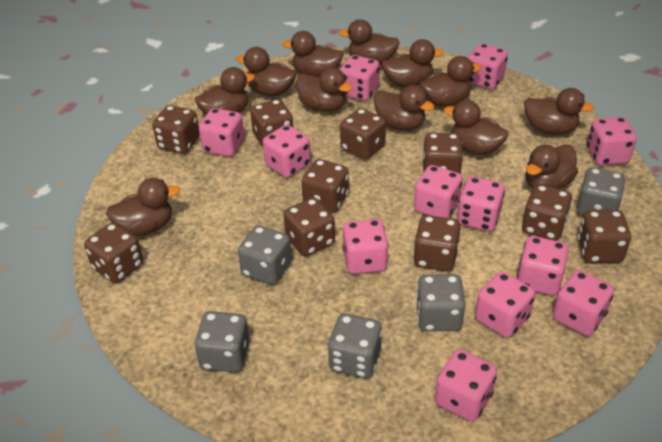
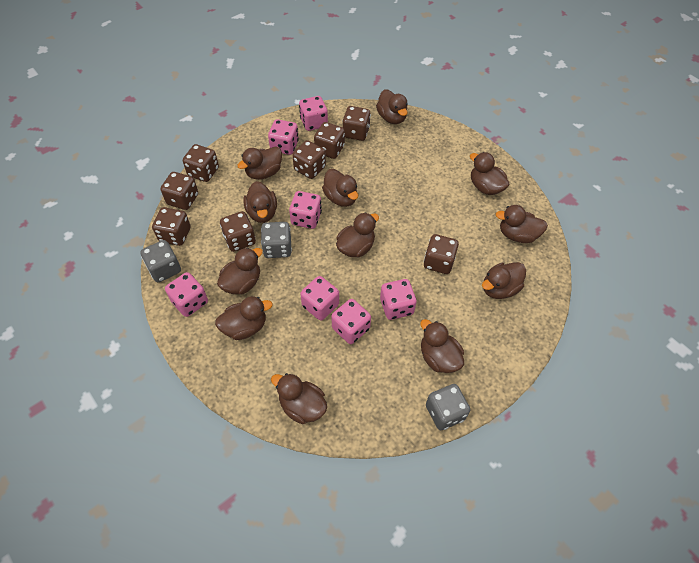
brown dice: [84,222,143,283] [152,105,200,154] [250,99,293,147] [284,197,335,256] [301,159,349,213] [340,108,386,160] [413,215,461,271] [423,133,463,174] [522,184,572,241] [578,210,631,263] = 10 -> [152,207,191,246] [161,172,198,210] [183,144,219,182] [220,211,256,252] [292,140,326,179] [314,122,345,159] [342,106,371,141] [424,234,459,274] = 8
grey dice: [195,311,250,373] [238,225,292,285] [328,314,382,378] [416,274,465,331] [576,167,626,216] = 5 -> [140,240,181,282] [261,222,292,258] [426,384,470,430] = 3
pink dice: [199,108,244,157] [263,125,311,178] [340,55,380,101] [343,219,389,274] [414,165,463,218] [435,349,497,422] [457,176,505,232] [468,43,508,89] [475,271,535,338] [517,236,569,296] [553,270,614,336] [587,117,637,165] = 12 -> [165,272,208,317] [268,119,299,155] [289,191,322,229] [299,96,328,131] [300,276,339,320] [331,299,371,344] [380,279,417,320] = 7

